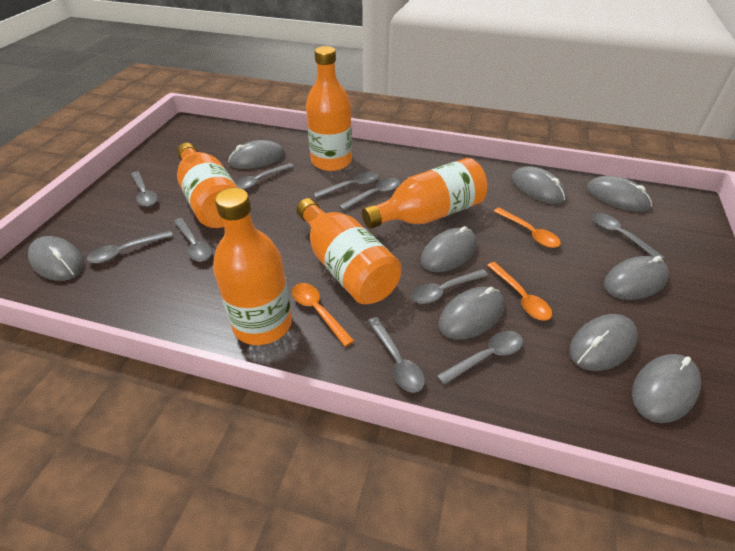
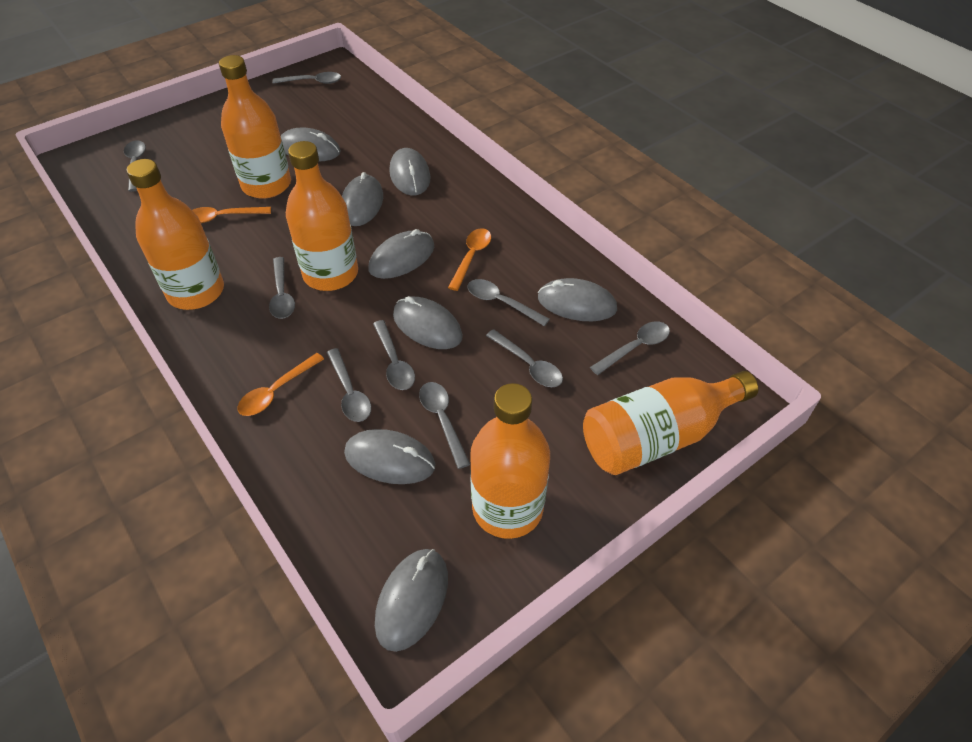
grey mouse: [28,236,84,281] [228,140,285,169] [420,226,477,272] [438,287,504,340] [512,166,566,204] [570,314,638,371] [587,175,652,212] [604,256,669,300] [632,354,701,423] = 9 -> [281,127,341,161] [342,172,383,226] [344,429,435,484] [368,229,434,279] [375,549,448,652] [389,148,430,196] [393,296,463,349] [538,278,617,321] = 8
grey spoon: [87,231,173,263] [131,171,158,207] [174,218,212,262] [235,163,294,190] [313,172,379,198] [339,178,400,211] [368,317,425,393] [411,269,488,304] [437,331,523,385] [592,213,665,260] = 10 -> [124,140,146,192] [269,257,295,319] [272,72,341,84] [327,348,371,422] [373,320,415,390] [419,382,470,469] [467,279,550,326] [486,329,563,387] [590,322,670,375] = 9

